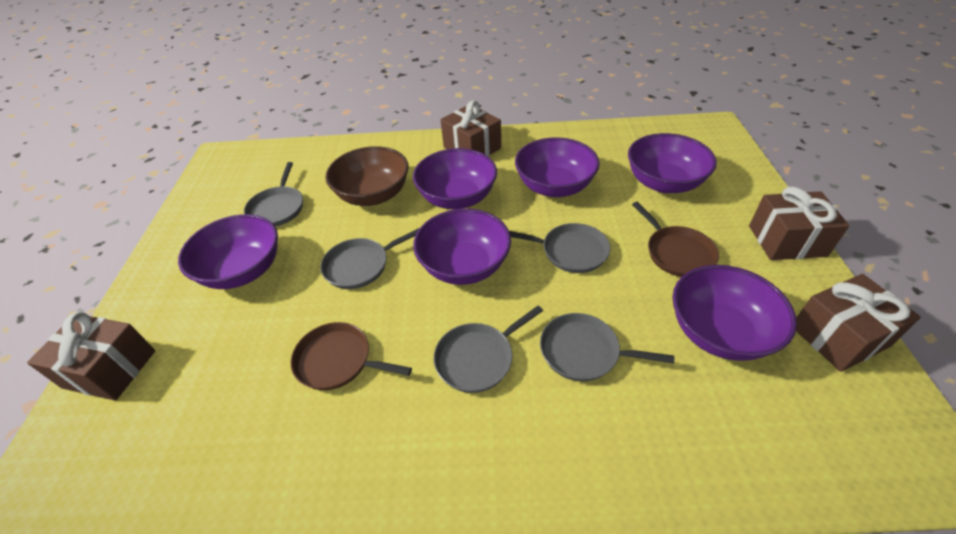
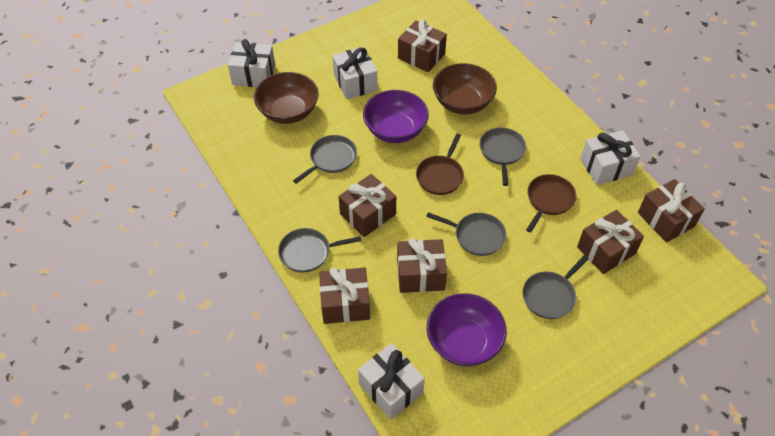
brown bowl: [325,146,409,206] = 1 -> [254,72,319,124] [433,63,497,114] = 2
brown gift: [27,312,155,401] [441,100,501,156] [749,187,849,260] [796,274,921,372] = 4 -> [319,267,370,324] [339,174,396,237] [397,238,447,293] [398,20,447,72] [577,210,644,274] [638,179,705,243] = 6
purple bowl: [178,214,278,289] [413,148,497,209] [413,208,511,285] [515,137,600,197] [628,133,717,193] [672,265,797,361] = 6 -> [363,90,429,143] [427,293,507,366] = 2
white gift: none = 0 -> [228,39,275,87] [332,47,378,99] [358,343,425,419] [580,130,641,185] = 4

